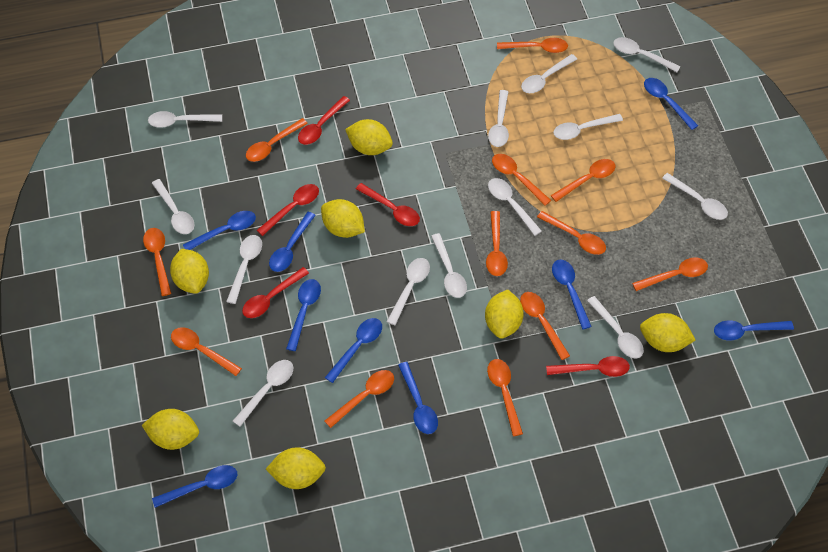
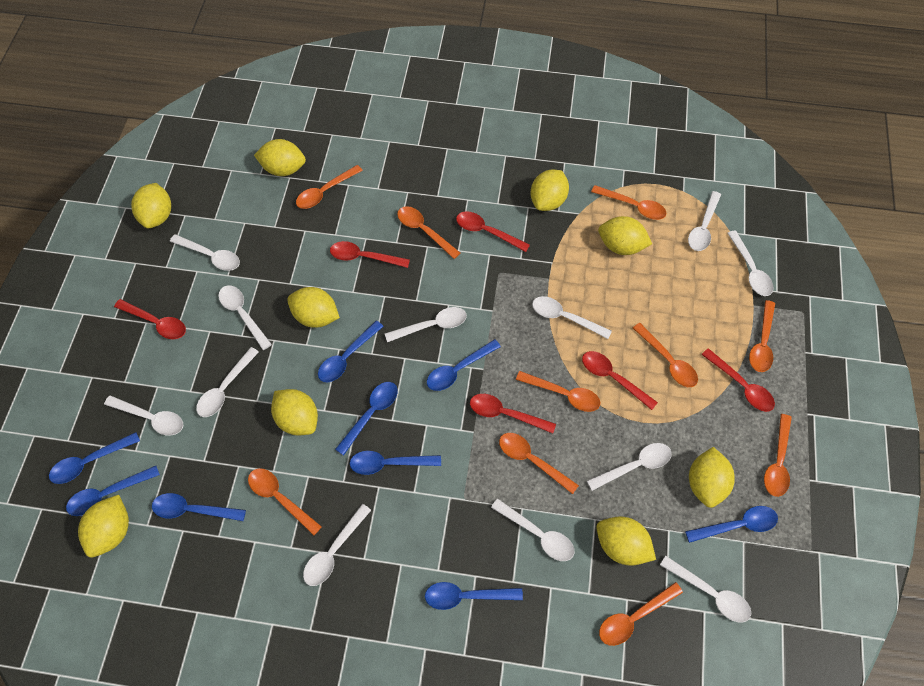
orange spoon: [143,228,171,296] [171,327,242,376] [246,118,308,162] [325,370,394,428] [486,211,508,276] [487,359,523,436] [492,154,551,206] [497,38,568,53] [520,292,570,360] [537,211,606,255] [550,159,616,202] [632,258,708,291] = 12 -> [248,468,322,535] [296,165,363,209] [397,206,460,259] [499,433,579,494] [516,371,601,412] [591,185,666,220] [599,582,683,646] [633,323,698,387] [749,300,775,372] [764,414,792,497] = 10
red spoon: [242,267,309,318] [257,184,319,236] [298,96,350,145] [356,183,420,226] [546,356,630,377] = 5 -> [114,299,186,339] [330,241,410,268] [456,211,530,252] [470,394,556,433] [582,351,658,410] [701,348,775,412] = 6
white spoon: [148,111,222,128] [152,179,194,234] [226,235,262,304] [233,360,293,427] [386,258,430,325] [431,233,467,298] [488,90,509,147] [488,178,542,236] [521,54,577,93] [553,114,623,140] [587,296,644,358] [613,37,681,72] [662,173,728,220] = 13 -> [104,395,183,436] [170,234,240,271] [196,347,259,417] [218,285,272,350] [303,504,371,586] [385,307,467,342] [491,498,574,561] [532,296,612,339] [587,443,672,491] [660,556,751,622] [688,191,721,251] [727,230,773,296] = 12
yellow lemon: [142,409,199,450] [170,249,209,294] [266,447,326,489] [321,199,365,238] [345,119,393,155] [485,290,524,339] [640,313,696,352] = 7 -> [78,495,129,557] [131,183,171,228] [254,139,306,176] [271,389,318,435] [287,287,340,328] [530,170,569,211] [596,516,656,566] [598,216,652,255] [689,447,735,508] = 9

